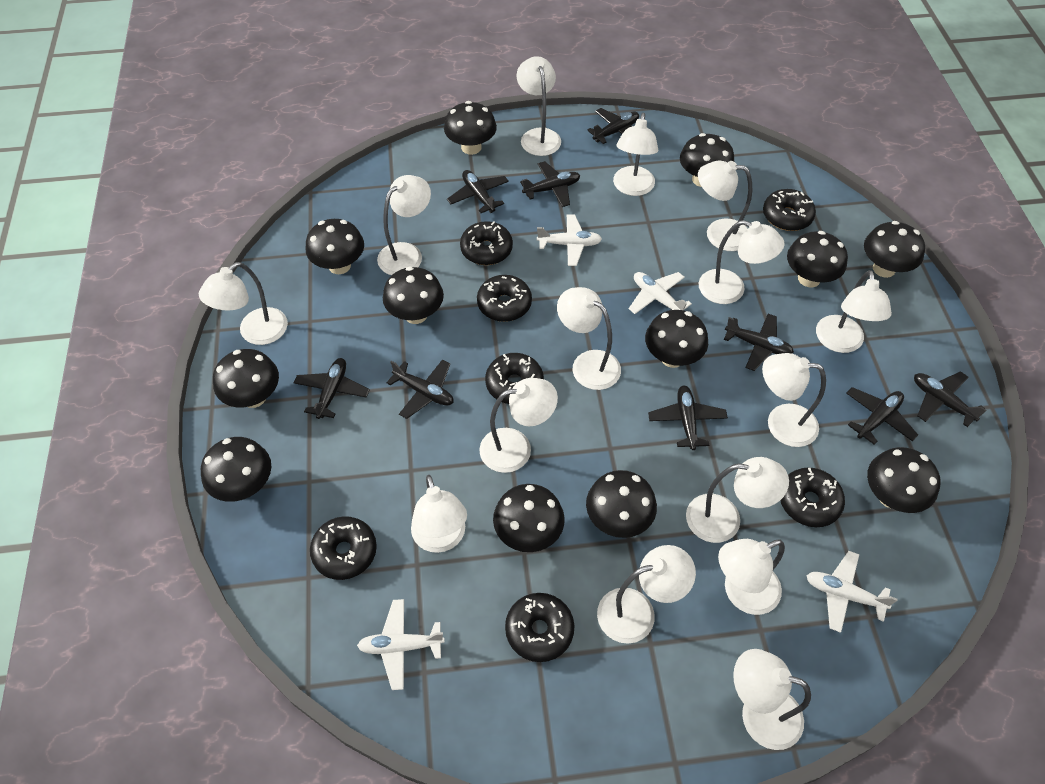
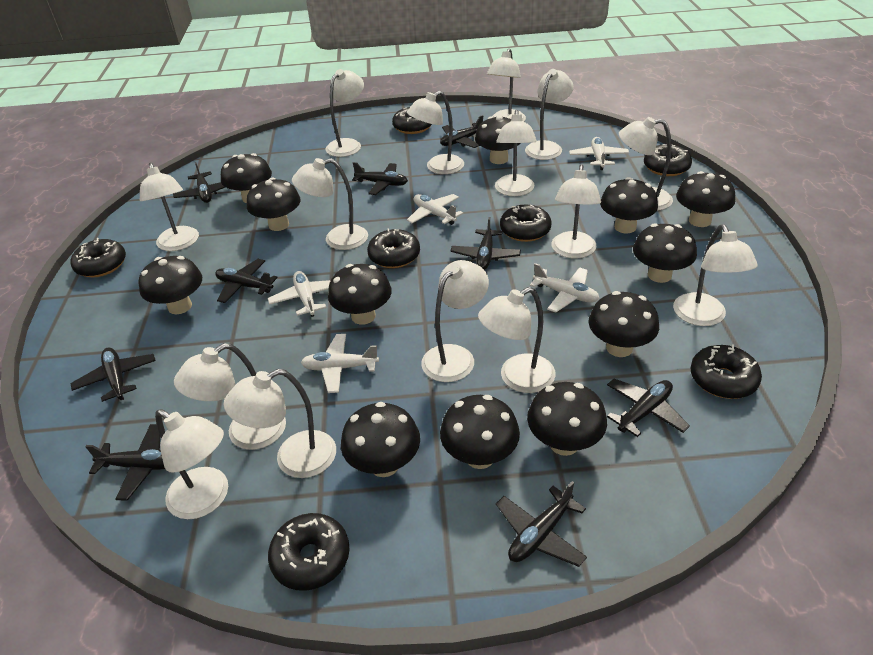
white plane: [357,599,445,690] [537,214,602,266] [629,272,692,314] [806,551,898,633] = 4 -> [268,271,331,317] [301,334,379,393] [407,194,463,225] [530,263,600,313] [569,137,629,170] = 5

